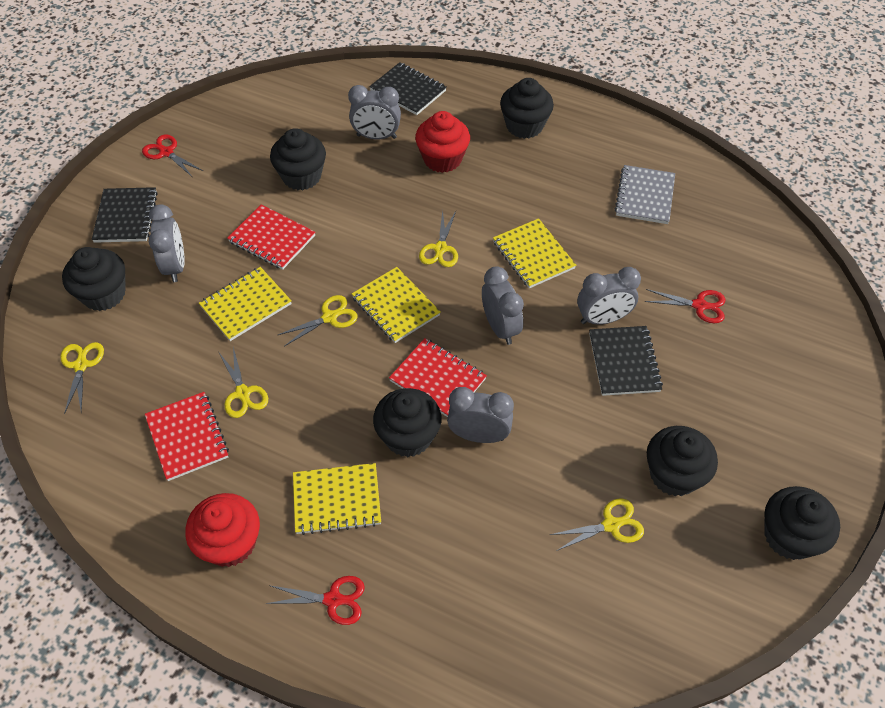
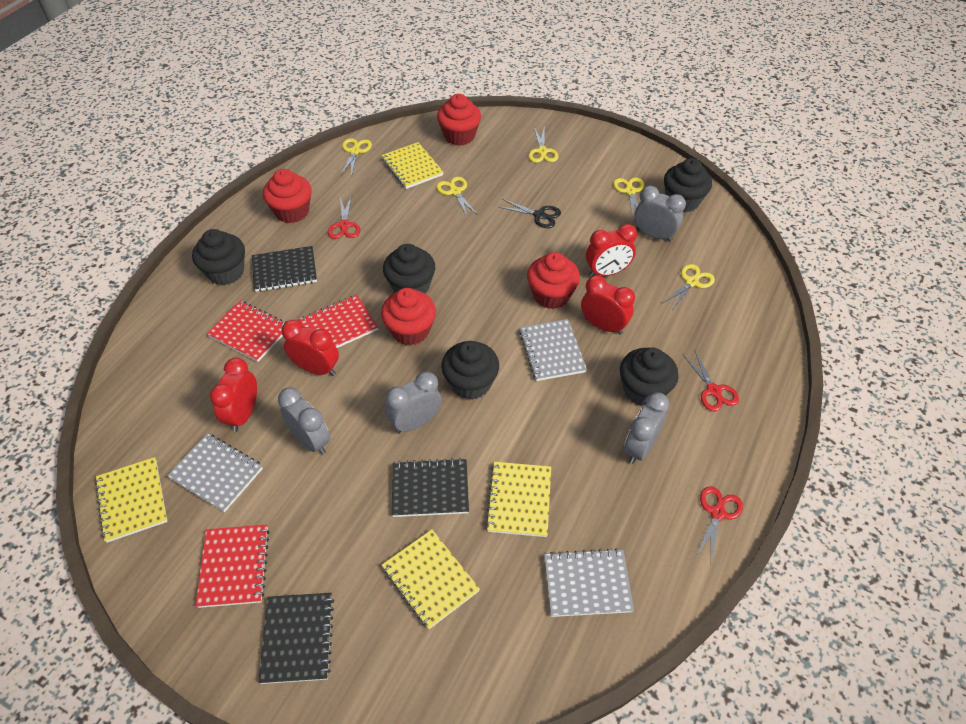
black cupcake: [62,247,125,311] [270,128,326,190] [373,388,442,457] [500,78,554,139] [647,426,718,496] [764,486,840,560] = 6 -> [192,229,245,285] [383,244,435,294] [441,341,499,400] [620,347,679,406] [664,158,712,213] = 5
black scissors: none = 0 -> [499,199,561,228] = 1
grey clock: [149,204,185,282] [348,85,401,140] [447,387,514,443] [482,266,524,345] [577,267,641,325] = 5 -> [278,387,330,455] [386,371,442,434] [624,392,669,464] [634,186,686,242] = 4
grey notebook: [615,165,675,224] = 1 -> [167,433,263,512] [519,319,587,381] [544,548,634,617] = 3
red clock: none = 0 -> [210,357,257,432] [281,320,339,376] [581,275,635,335] [586,224,637,277] = 4
red cupcake: [185,493,260,567] [415,111,470,173] = 2 -> [263,169,312,223] [381,288,436,346] [437,94,481,146] [527,252,580,309] = 4

